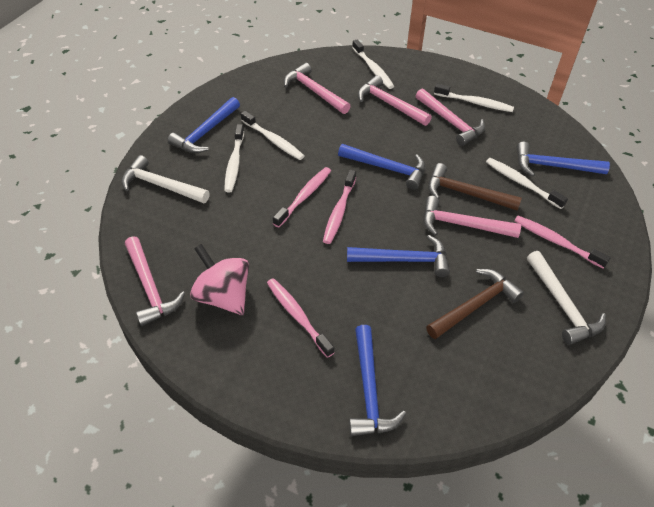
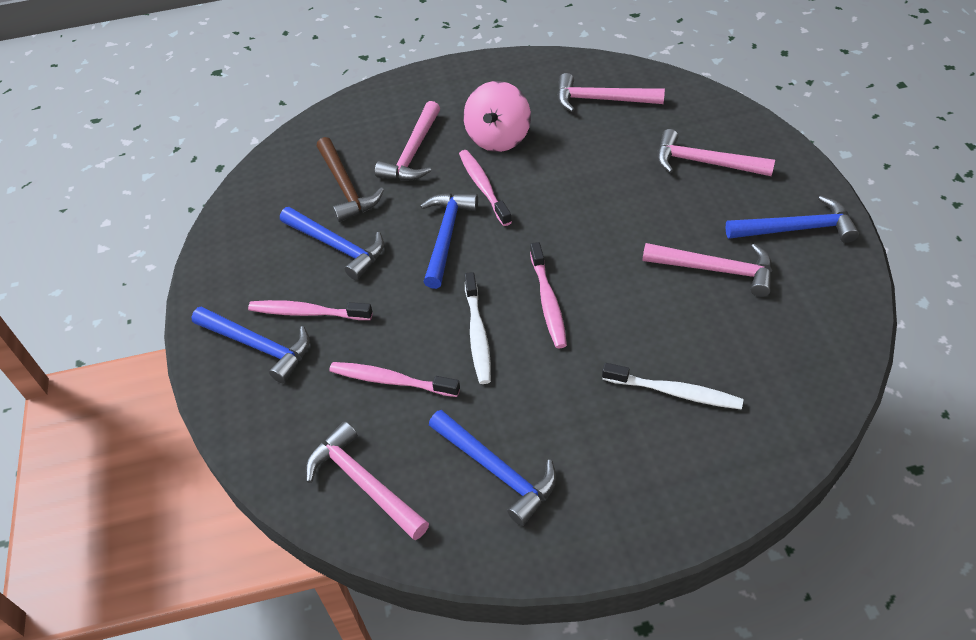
brown hammer: [426,269,524,339] [428,163,522,211] = 2 -> [317,137,384,222] = 1
white hammer: [121,155,210,203] [527,251,606,345] = 2 -> none = 0
white toothbrush: [224,124,244,193] [241,111,304,160] [352,39,394,89] [434,84,514,112] [486,158,568,209] = 5 -> [464,272,491,384] [602,363,744,409] = 2

